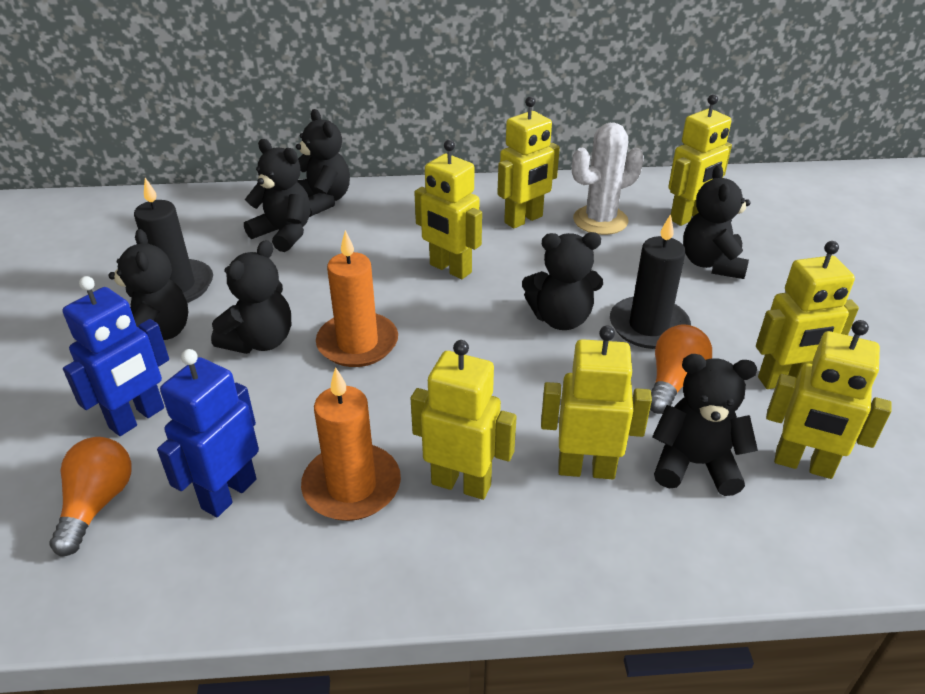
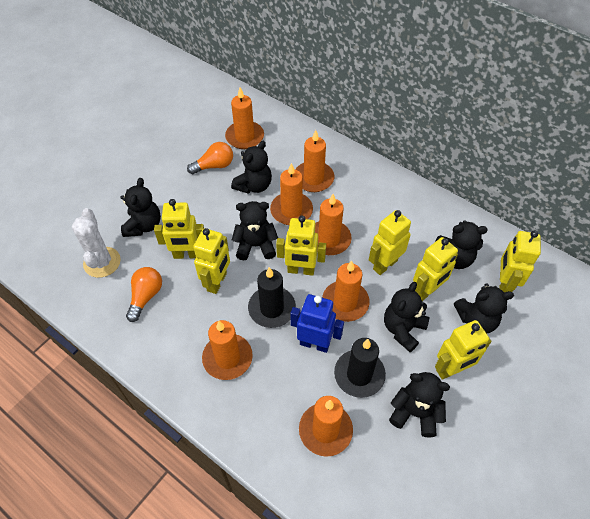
blue robot: [62,276,169,436] [157,349,259,517] = 2 -> [290,294,344,353] = 1
orange candle: [301,367,401,521] [316,230,398,367] = 2 -> [202,320,253,380] [225,88,264,149] [270,163,313,225] [295,130,334,192] [299,396,353,457] [315,194,352,255] [322,261,369,322] = 7

